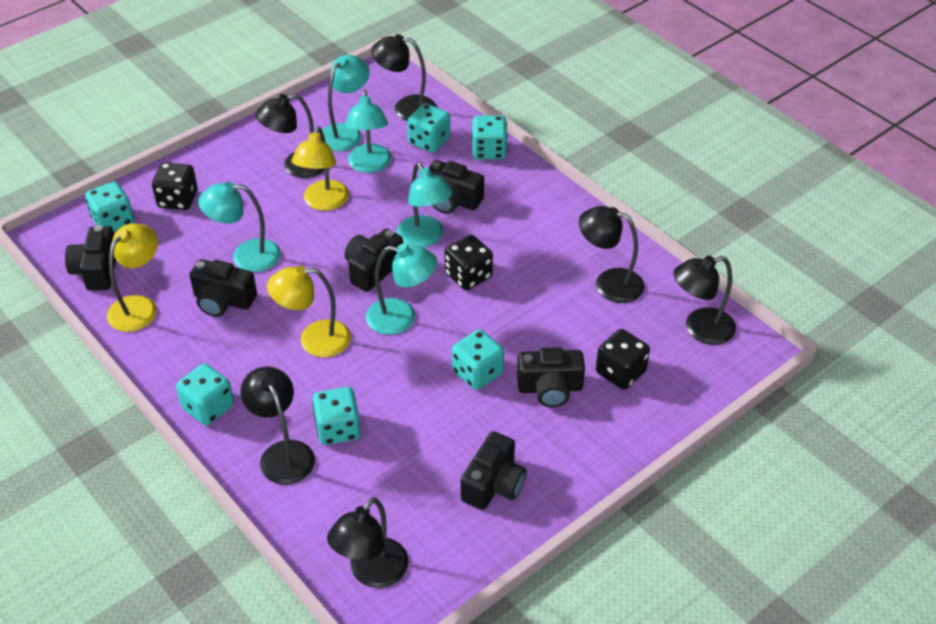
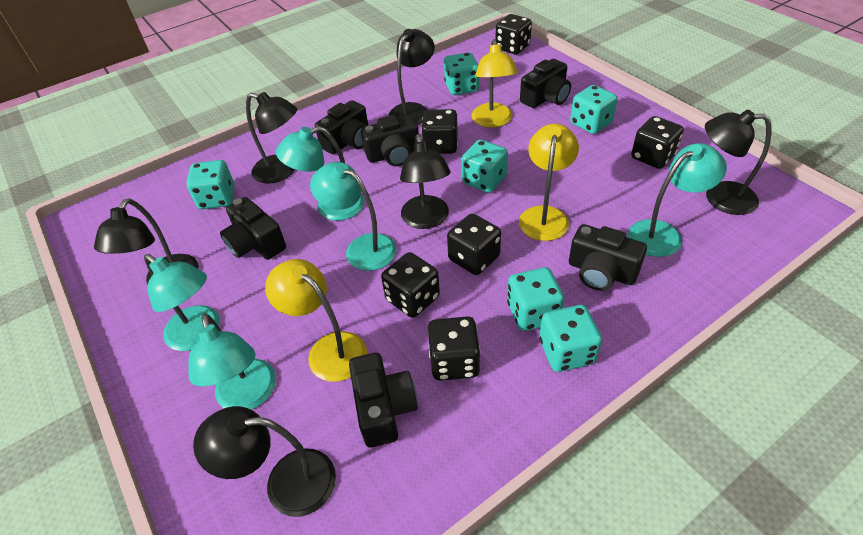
black dice: [152,162,198,210] [445,235,493,290] [596,329,650,389] = 3 -> [381,252,440,318] [421,109,458,154] [428,316,480,381] [447,213,501,275] [495,14,532,54] [631,116,684,169] = 6

